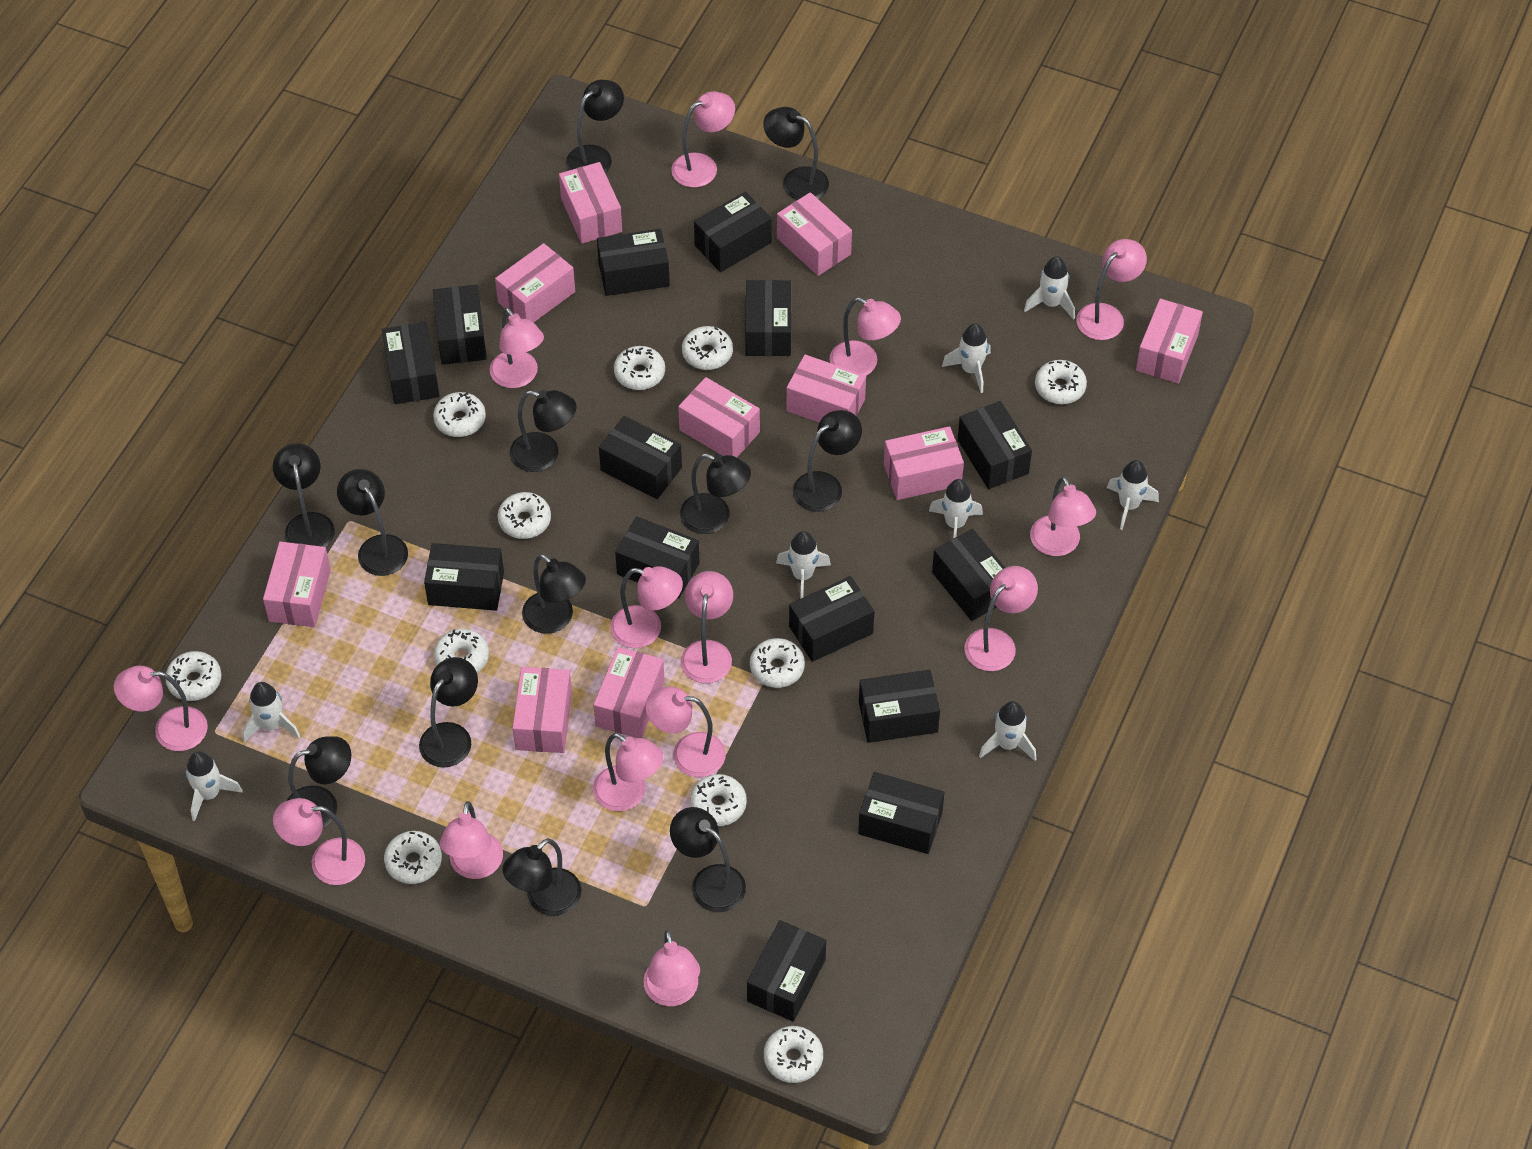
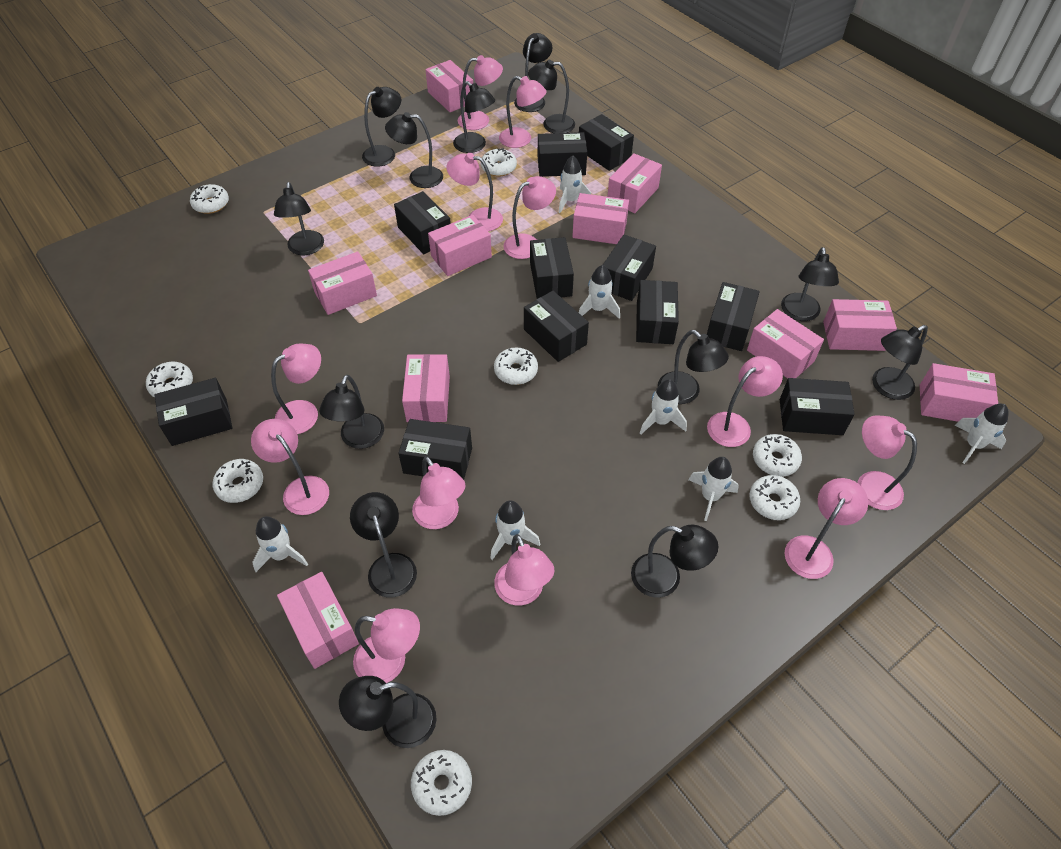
black box: [382,322,439,404] [424,543,504,611] [433,284,487,365] [597,229,670,296] [599,416,682,499] [615,516,699,599] [694,192,772,272] [746,280,791,356] [747,920,826,1022] [789,576,874,662] [858,772,945,854] [859,670,940,743] [932,529,1005,621] [958,401,1032,489] = 14 -> [154,378,232,446] [394,191,451,254] [398,419,472,480] [524,291,589,362] [530,237,574,299] [538,132,587,177] [579,114,634,171] [603,235,656,301] [636,280,679,344] [707,282,760,351] [780,378,855,435] = 11
black lamp: [273,443,335,547] [287,736,351,828] [337,469,408,576] [419,657,478,767] [503,838,582,916] [510,390,576,472] [522,554,586,634] [566,80,624,173] [670,807,746,912] [680,453,751,534] [763,107,829,200] [793,410,862,512] = 12 -> [274,182,324,255] [319,375,384,449] [339,676,436,748] [350,492,417,598] [362,87,401,167] [385,112,443,188] [453,81,495,153] [514,33,552,112] [528,60,575,133] [631,525,718,598] [658,330,729,404] [781,247,839,321] [872,325,928,400] = 13
pink lamp: [114,666,208,751] [273,798,365,885] [440,801,503,879] [490,307,544,388] [593,733,663,811] [610,566,683,648] [643,930,700,1006] [645,687,726,777] [671,91,735,188] [681,571,733,683] [829,297,901,376] [964,566,1038,671] [1030,476,1096,556] [1076,239,1147,340] = 14 -> [251,419,329,515] [271,344,321,434] [353,608,420,683] [412,456,465,529] [446,153,503,231] [458,55,503,130] [494,534,554,605] [499,76,547,148] [503,176,556,259] [707,356,783,447] [785,478,868,579] [857,415,917,510] = 12
white donut: [165,651,221,701] [384,831,442,884] [433,392,486,437] [434,629,489,673] [498,492,551,539] [614,346,665,390] [682,326,733,370] [690,774,747,826] [750,638,805,688] [764,1026,823,1083] [1035,360,1087,404] = 11 -> [146,362,193,397] [190,184,229,214] [213,459,263,503] [411,750,472,816] [481,148,517,177] [494,347,538,385] [749,475,800,520] [753,434,802,476] = 8
white rocket: [186,751,243,821] [242,682,300,743] [776,531,831,599] [929,479,983,539] [942,323,991,393] [979,701,1036,761] [1024,256,1075,320] [1107,460,1159,530] = 8 -> [252,516,308,572] [490,500,540,560] [559,156,591,213] [579,265,620,319] [640,379,687,434] [689,457,739,521] [955,404,1009,464] = 7

